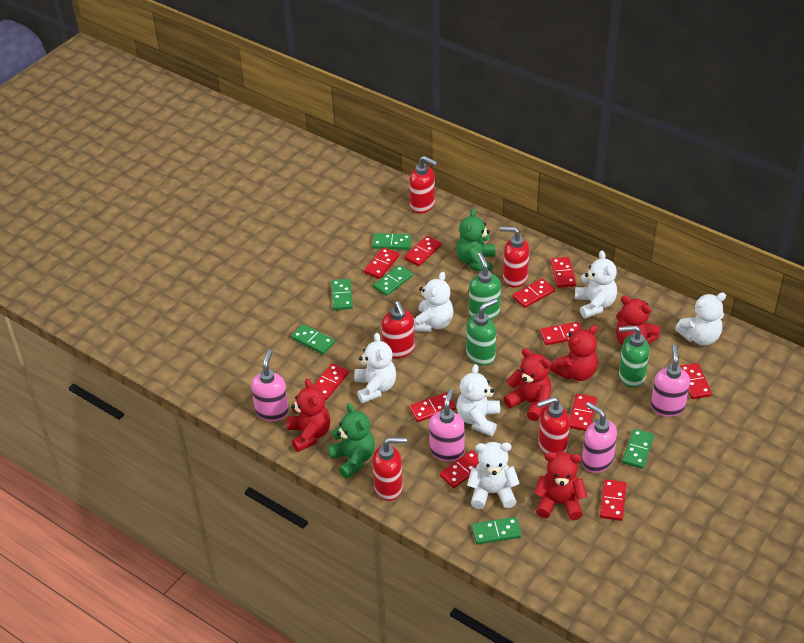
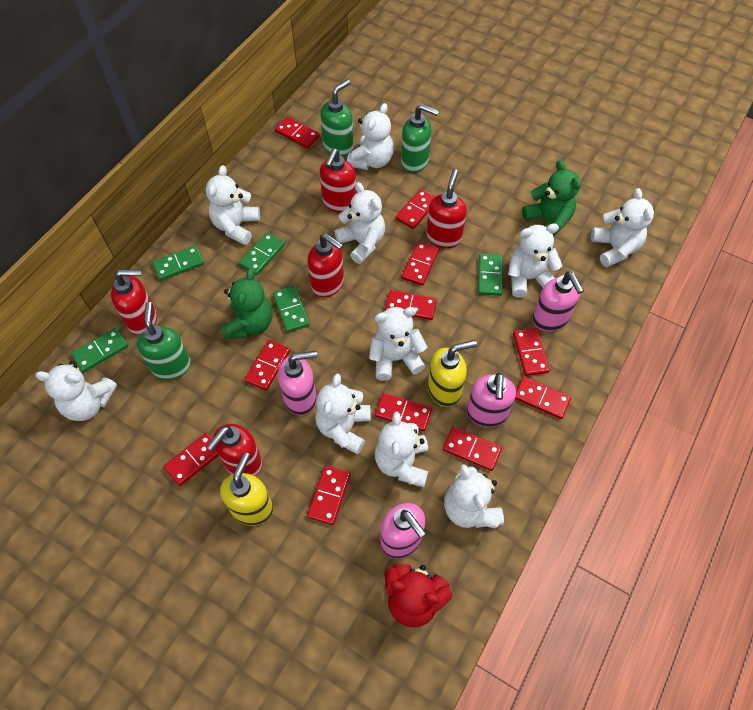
green domino: [291,324,335,354] [331,279,353,310] [372,233,412,250] [373,265,413,296] [472,517,522,545] [622,429,655,469] = 6 -> [71,328,128,372] [152,245,204,281] [239,232,285,275] [273,286,310,333] [478,253,503,296] = 5
red teddy bear: [287,379,330,452] [503,348,552,421] [534,452,587,520] [550,325,598,381] [616,296,660,345] = 5 -> [384,564,453,628] = 1
white teddy bear: [354,333,396,403] [413,272,454,332] [457,364,500,436] [467,442,520,509] [575,251,617,319] [675,292,726,345] = 6 -> [35,361,117,421] [206,165,260,245] [315,374,371,454] [335,182,385,264] [347,103,394,170] [369,307,427,381] [375,412,428,487] [444,464,504,528] [508,224,563,298] [591,188,654,267] = 10
yellow soap dispenser: none = 0 -> [220,452,273,526] [428,340,477,407] = 2

